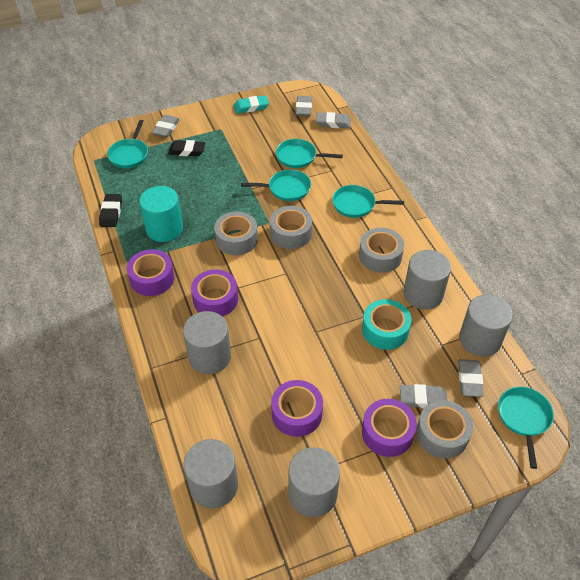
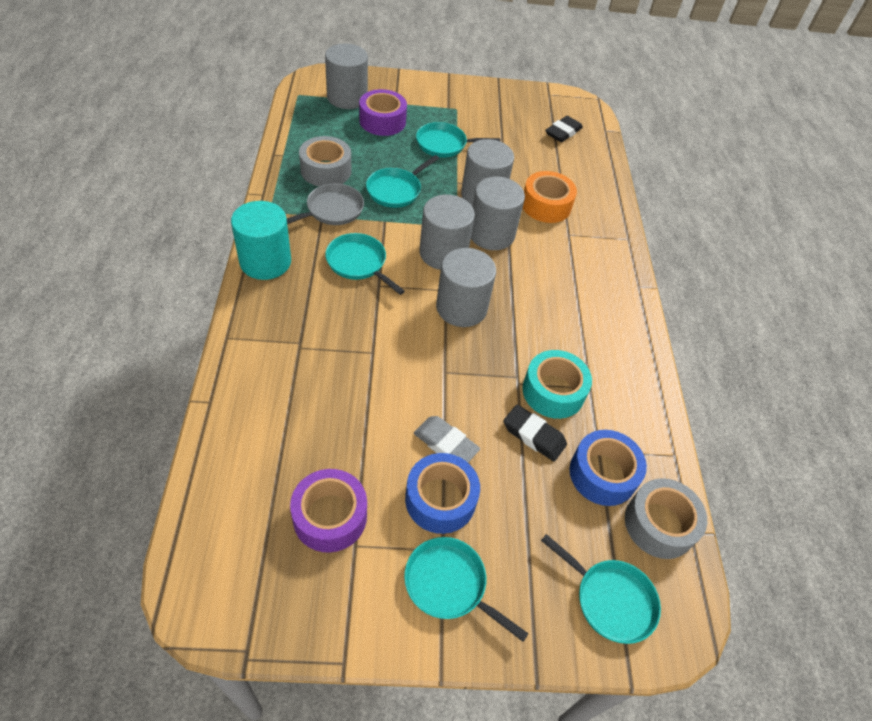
blue tape: none = 0 -> [405,453,480,534] [569,430,647,506] = 2
grey eraser: [152,115,180,137] [295,96,312,116] [316,112,351,128] [400,384,448,408] [458,359,484,397] = 5 -> [414,416,480,462] = 1
grey pan: none = 0 -> [287,183,364,225] = 1
grey tape: [214,211,258,255] [270,206,312,249] [359,228,404,273] [416,400,473,458] = 4 -> [299,136,351,186] [625,478,707,559] = 2
orange tape: none = 0 -> [523,171,577,223] = 1
purple tape: [127,249,174,296] [191,269,238,316] [271,380,323,437] [362,399,417,457] = 4 -> [290,469,367,553] [359,89,407,136] = 2
turquoise eraser: [234,95,269,114] = 1 -> none = 0

